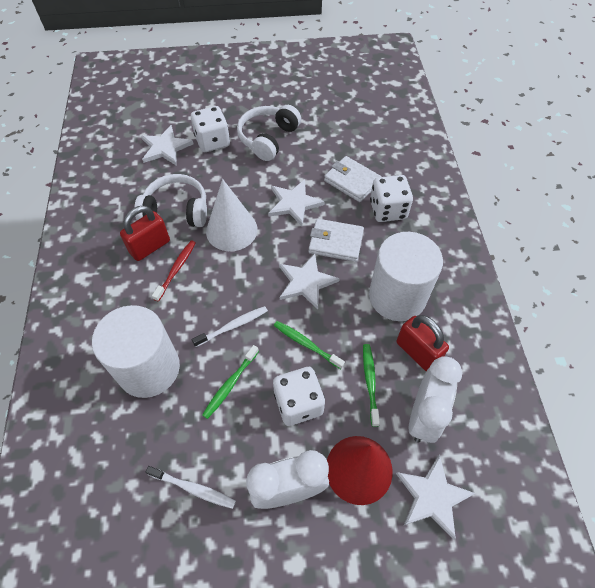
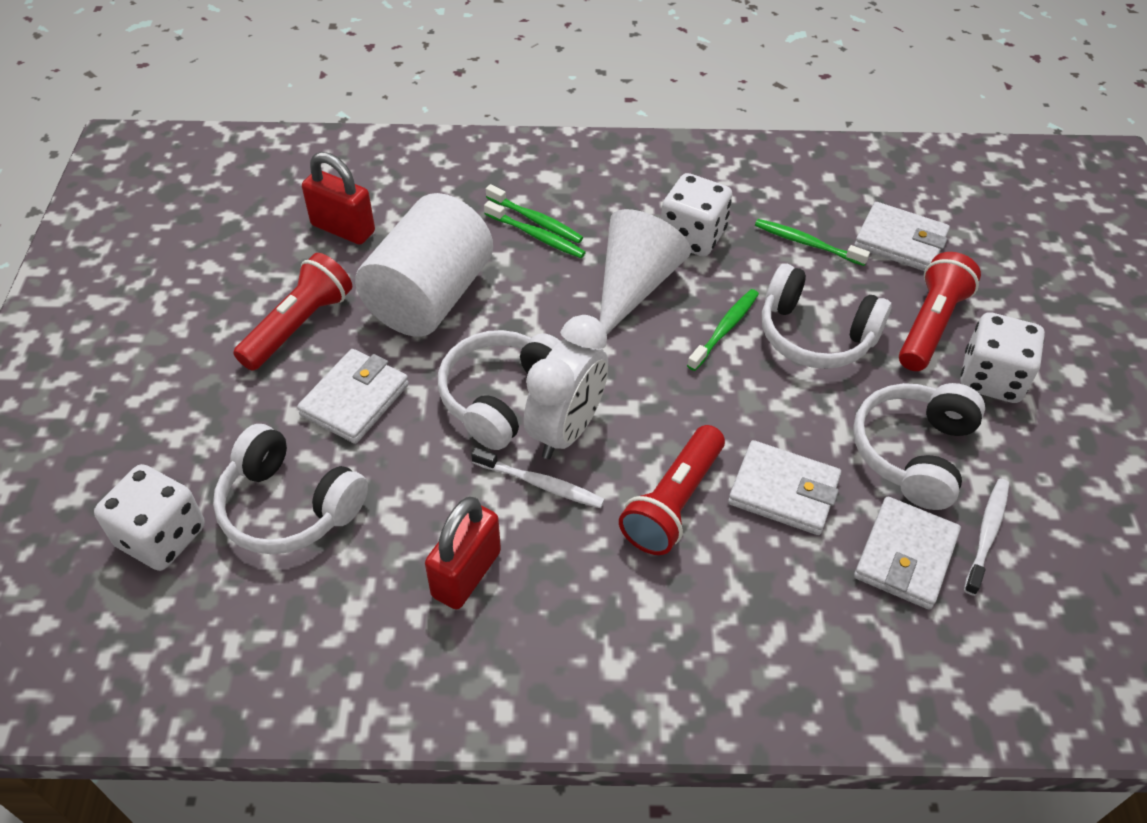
green toothbrush: [202,345,259,419] [274,321,345,369] [363,344,380,427] = 3 -> [484,201,586,258] [486,184,583,243] [687,289,759,371] [755,219,870,266] = 4
red cone: [327,436,393,505] = 1 -> none = 0
red flashlight: none = 0 -> [233,253,352,371] [619,425,725,555] [899,252,981,371] = 3
red toothbrush: [152,241,196,302] = 1 -> none = 0
white clock: [246,450,329,509] [409,357,462,443] = 2 -> [524,315,608,459] = 1
white cylinder: [92,305,180,398] [369,232,443,321] = 2 -> [355,193,493,337] = 1
white headphones: [134,174,207,227] [237,105,301,161] = 2 -> [213,424,368,554] [438,330,560,450] [762,264,892,369] [853,383,985,510] = 4
white star: [141,125,193,165] [268,179,325,226] [279,253,340,309] [396,455,476,540] = 4 -> none = 0
white wallet: [309,219,364,262] [324,156,382,202] = 2 -> [297,349,409,444] [728,440,841,535] [854,202,950,271] [854,496,961,610] = 4

